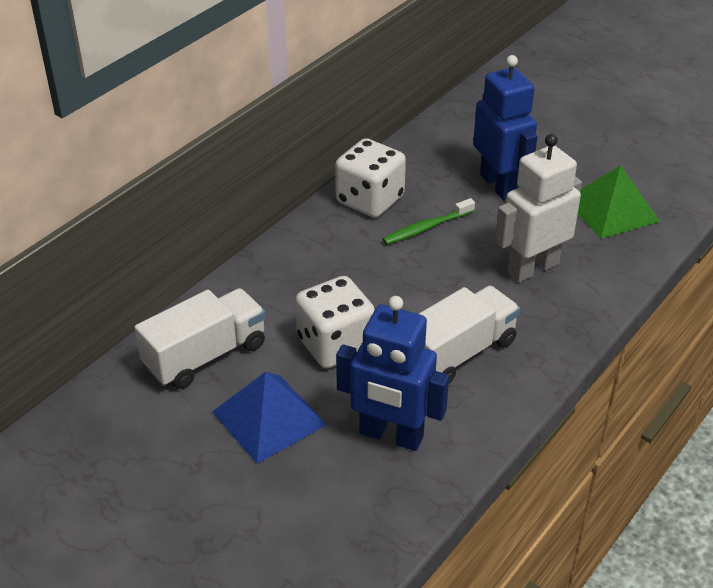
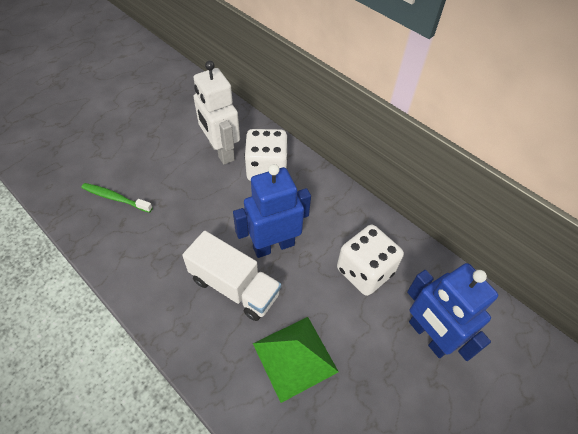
blue pyramid: [212,372,327,464] = 1 -> none = 0
white truck: [134,288,266,389] [419,286,520,384] = 2 -> [182,231,281,321] = 1

